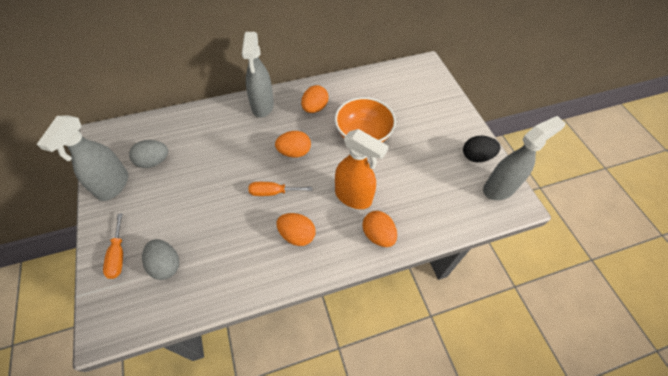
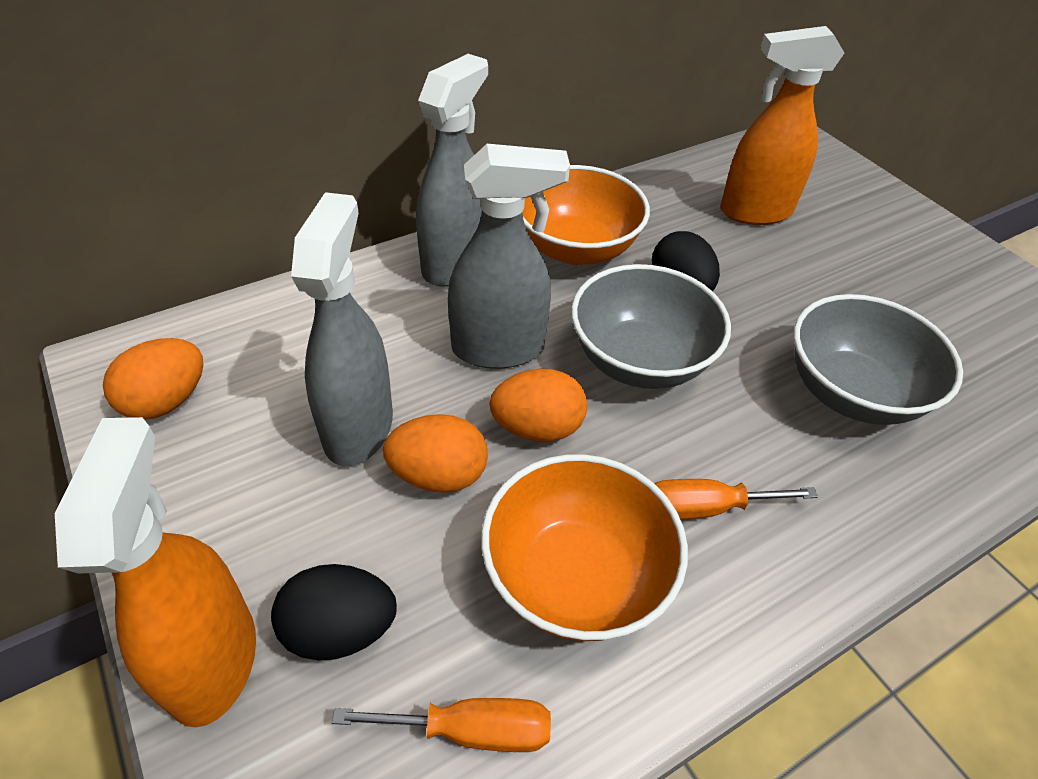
black egg: [463,136,500,162] = 1 -> [271,564,397,661] [652,231,720,291] = 2
grey bowl: none = 0 -> [571,264,731,389] [794,294,963,425] = 2
grey egg: [129,140,168,168] [142,239,179,280] = 2 -> none = 0
orange bowl: [335,97,396,143] = 1 -> [481,454,688,641] [522,165,650,265] = 2
orange egg: [275,131,311,158] [277,213,316,246] [301,85,329,113] [362,211,397,247] = 4 -> [103,338,203,420] [383,414,488,493] [489,369,587,442] = 3
orange spray bottle: [335,129,389,209] = 1 -> [55,417,256,727] [720,26,844,225] = 2

